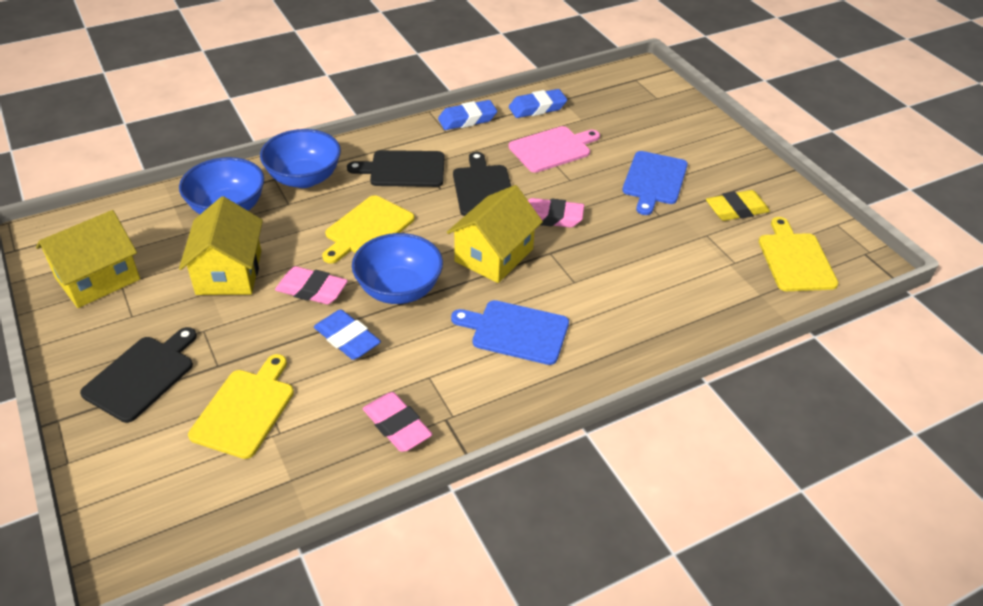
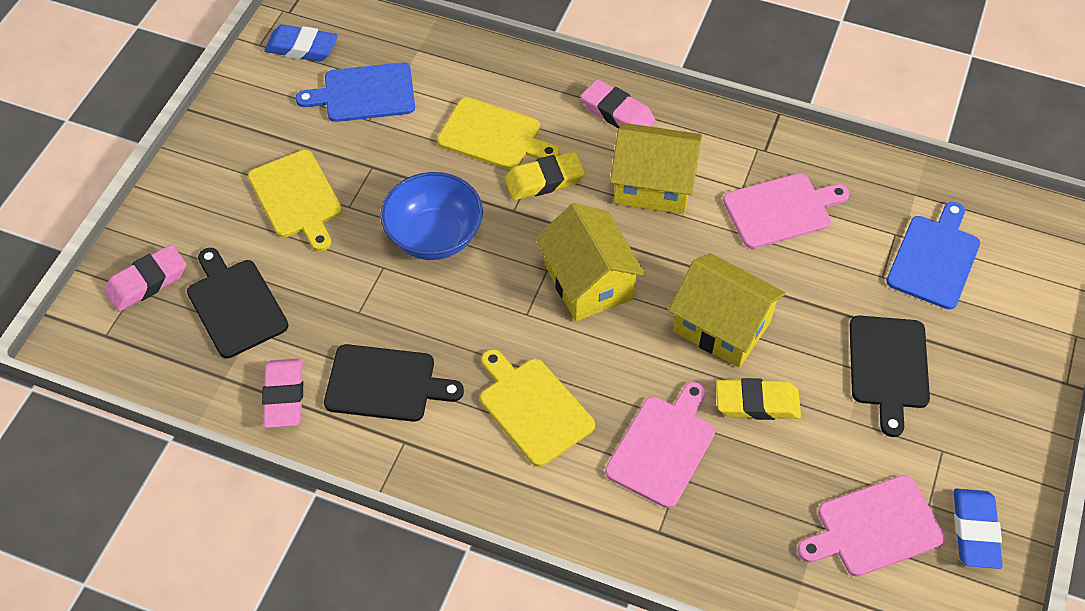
blue bowl: [179,157,264,214] [260,129,341,188] [352,233,443,304] = 3 -> [380,172,483,260] = 1
blue eraser: [314,309,381,360] [438,100,497,130] [509,89,567,118] = 3 -> [264,25,338,62] [954,489,1003,569] = 2
pink cutting board: [508,126,600,173] = 1 -> [605,382,715,508] [723,173,849,249] [797,475,945,577] = 3
yellow eraser: [706,190,770,221] = 1 -> [505,152,585,200] [716,378,801,420] = 2

